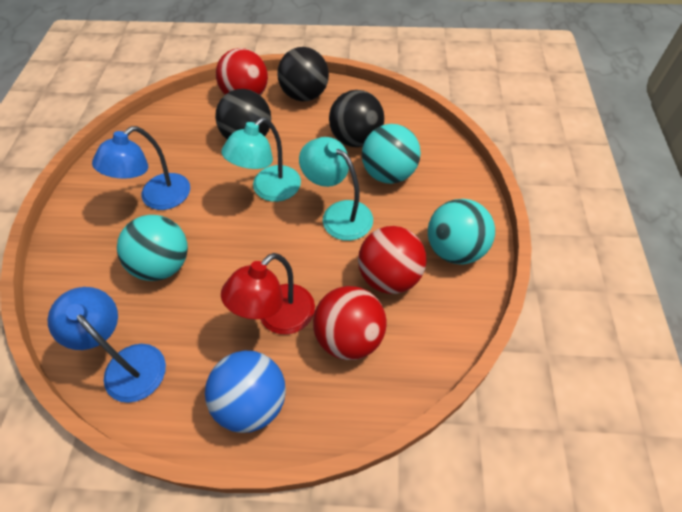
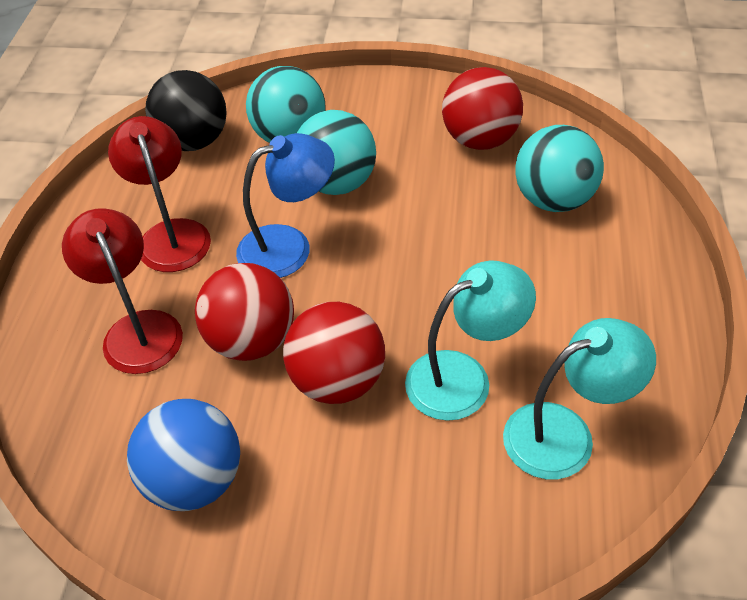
black ball: [215,89,271,140] [277,47,329,101] [329,90,384,147] = 3 -> [145,70,227,151] = 1
blue lamp: [47,287,166,403] [92,126,190,210] = 2 -> [236,133,335,278] = 1
red lamp: [221,253,315,335] = 1 -> [62,208,183,374] [108,116,211,272] = 2

